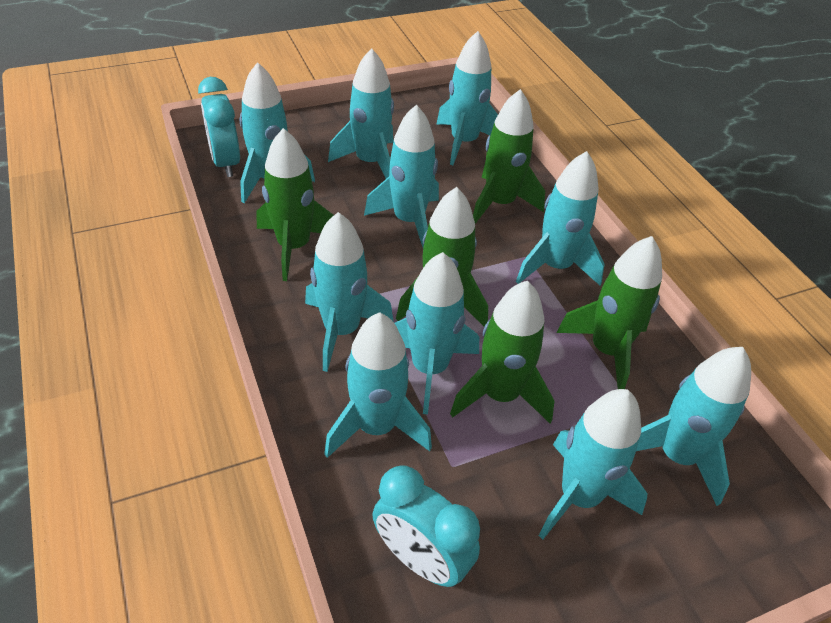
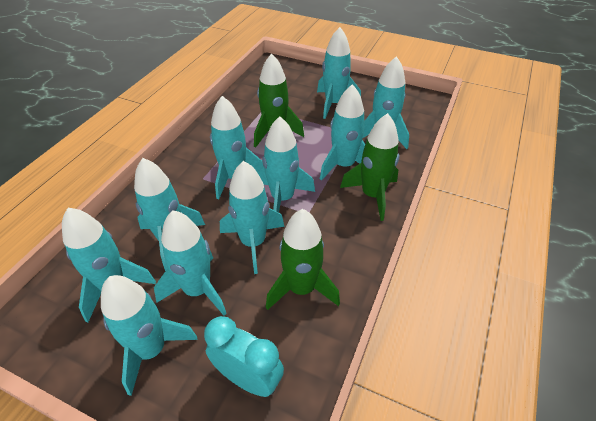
green rocket: [257,128,334,281] [396,187,488,327] [450,280,554,423] [473,89,545,224] [556,236,662,389] = 5 -> [254,53,304,148] [266,209,340,310] [340,113,399,221] = 3
turquoise clock: [198,77,240,177] [372,465,480,587] = 2 -> [204,316,284,397] = 1

